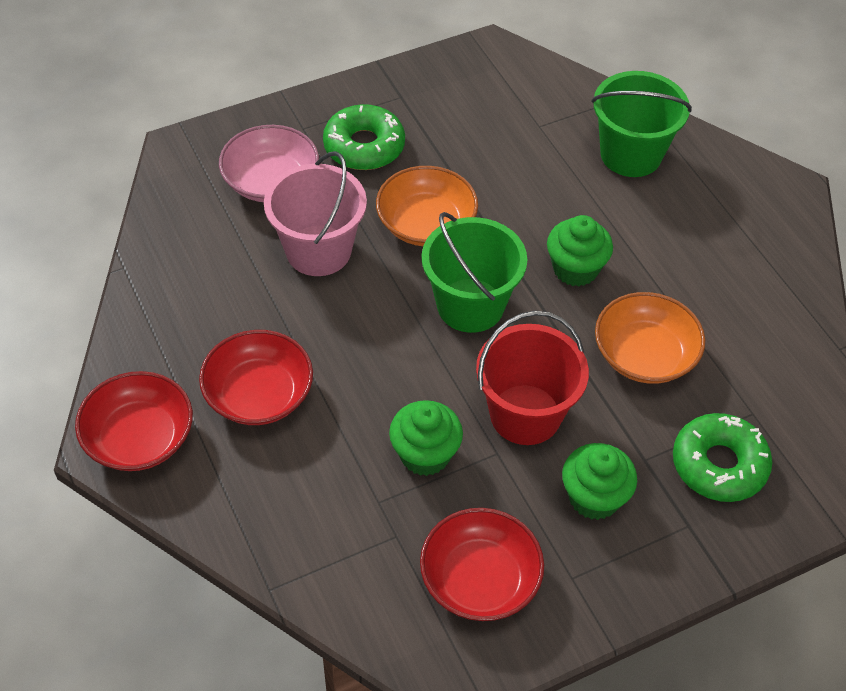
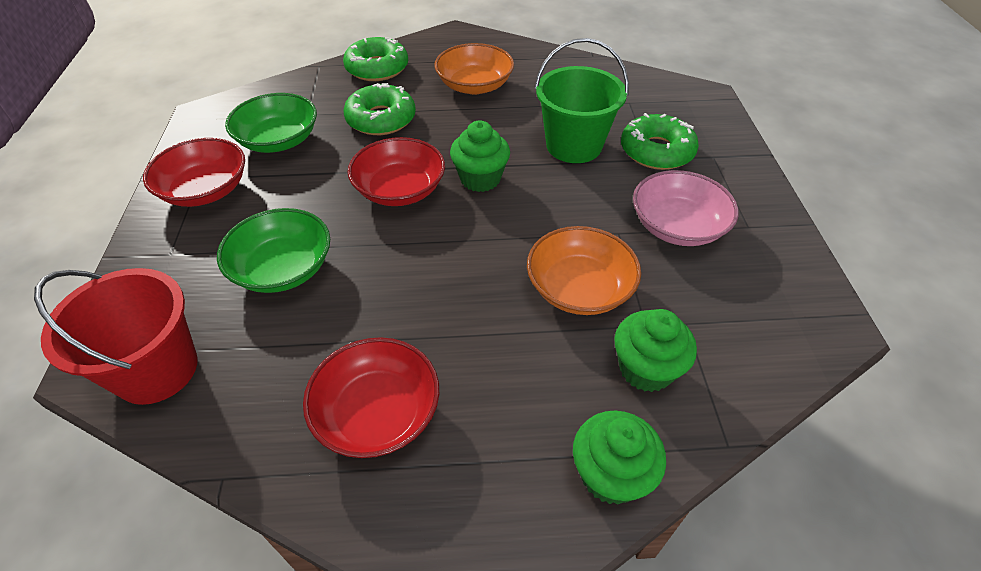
green bowl: none = 0 -> [217,208,330,293] [225,93,317,153] = 2
green bucket: [422,212,527,333] [591,71,692,177] = 2 -> [534,38,629,163] = 1
green donut: [323,104,405,170] [673,413,772,502] = 2 -> [343,37,408,81] [343,83,416,135] [621,113,699,170] = 3
pink bucket: [264,151,367,276] = 1 -> none = 0

